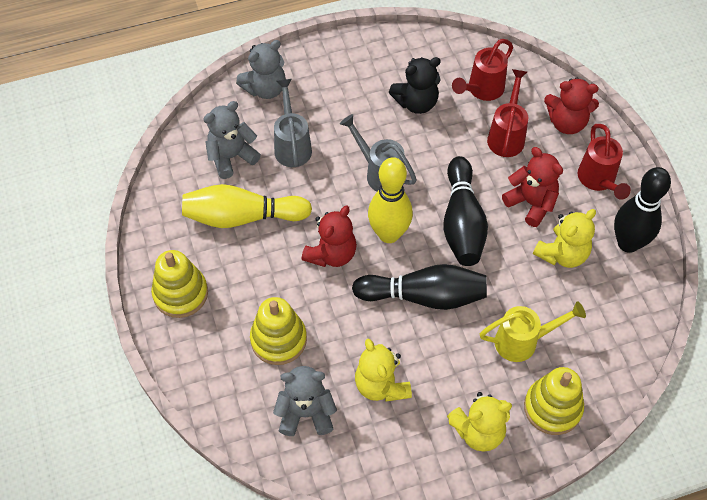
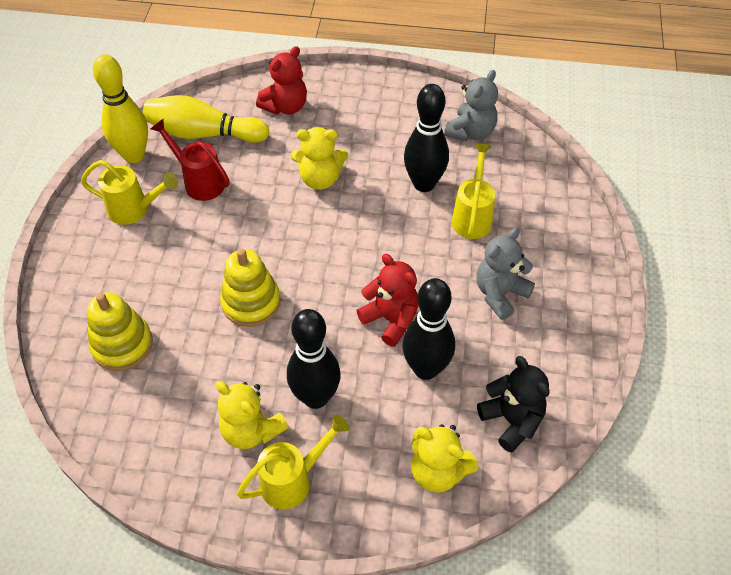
grey teddy bear: [204,101,261,179] [236,40,286,99] [273,366,337,436] = 3 -> [444,70,498,141] [476,228,535,320] = 2
grey watering can: [274,79,312,167] [340,114,417,191] = 2 -> none = 0
red teddy bear: [302,206,357,267] [502,147,563,227] [544,78,599,134] = 3 -> [256,46,307,115] [357,254,419,347] = 2
red watering can: [452,39,513,101] [487,69,528,157] [578,124,631,200] = 3 -> [151,119,230,201] = 1
yellow stacking toy: [151,250,208,318] [250,297,307,365] [524,367,584,435] = 3 -> [87,292,153,371] [220,249,280,327] = 2
yellow watering can: [480,301,586,362] = 1 -> [81,160,178,225] [237,414,350,509] [451,143,495,239] = 3

